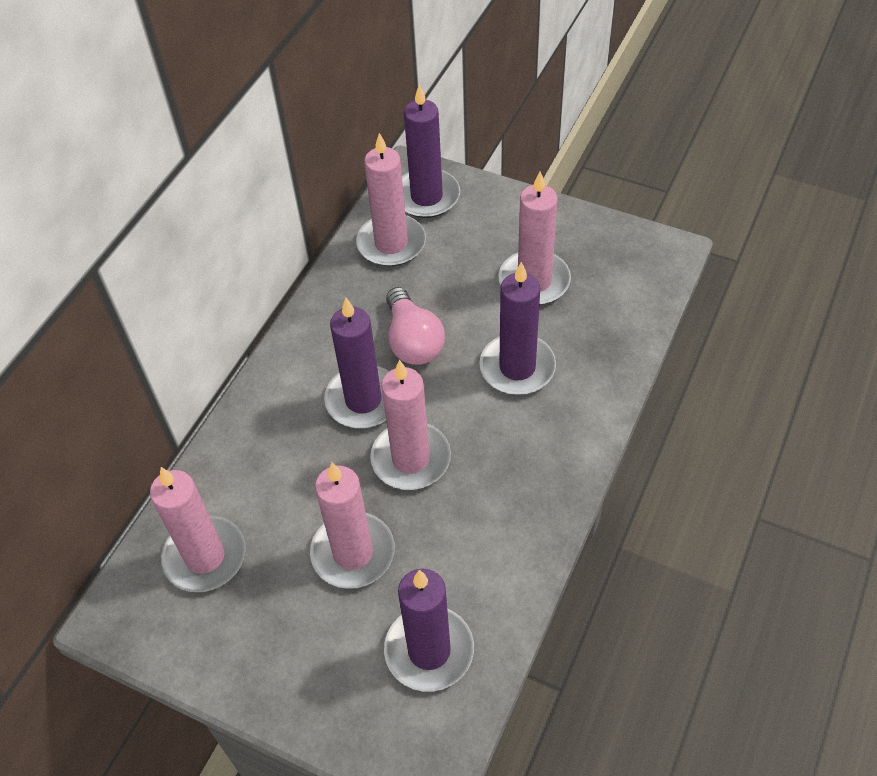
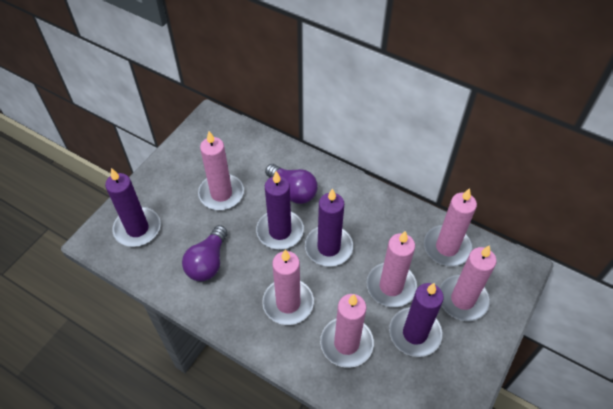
pink candle: [150,467,246,592] [310,463,395,589] [356,133,426,267] [370,360,451,490] [498,171,571,305] = 5 -> [198,131,244,210] [262,250,314,325] [320,294,374,368] [367,231,417,307] [424,188,477,266] [440,245,496,321] = 6
pink light bulb: [386,287,445,365] = 1 -> none = 0
purple light bulb: none = 0 -> [182,225,228,281] [265,164,318,204] = 2

